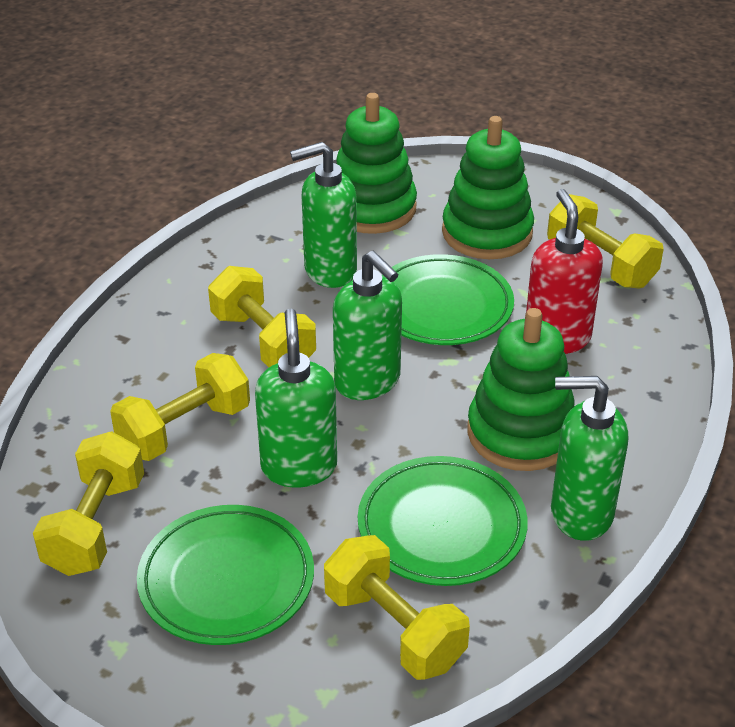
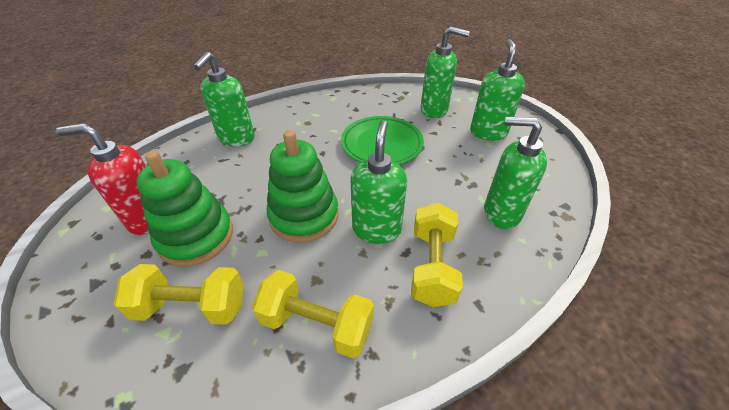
green plate: [137,505,314,645] [358,456,528,586] [382,254,514,345] = 3 -> [341,116,424,165] = 1
green soap dispenser: [255,308,337,487] [290,142,357,288] [333,251,402,400] [551,376,628,541] = 4 -> [194,52,255,147] [351,120,407,244] [421,26,470,118] [470,39,525,141] [484,116,547,229] = 5
green stacking toy: [336,93,417,234] [442,116,534,259] [468,308,575,471] = 3 -> [136,151,233,267] [267,130,338,243] = 2
yellow dumbbell: [33,431,144,576] [110,353,250,461] [208,266,316,367] [324,535,470,680] [547,194,664,288] = 5 -> [114,264,244,325] [252,270,374,358] [411,203,463,307] = 3

